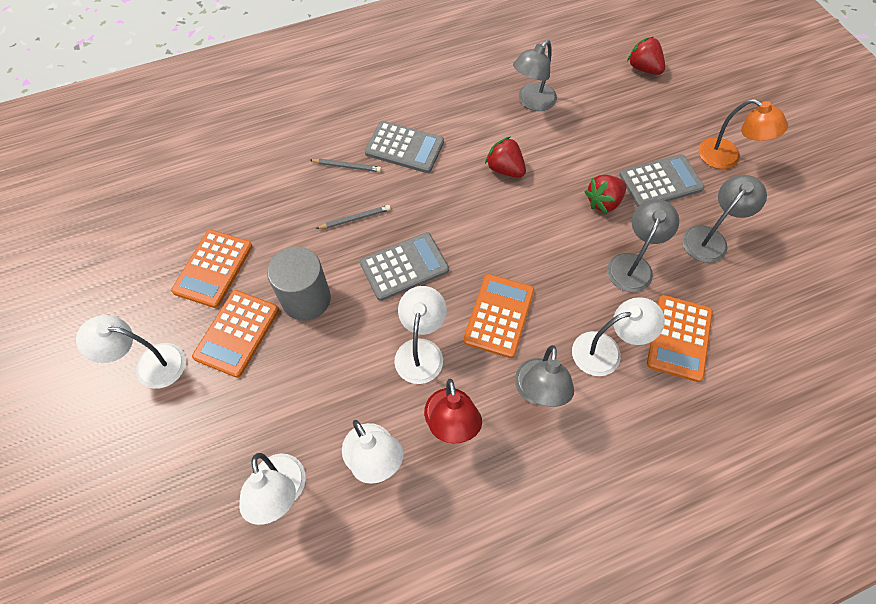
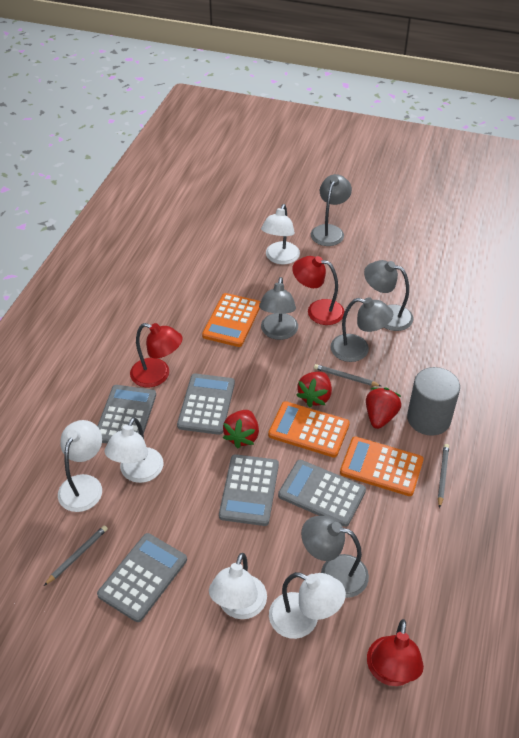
grey calculator: [360,232,449,301] [365,121,444,173] [619,154,705,207] = 3 -> [97,385,156,444] [97,533,187,622] [177,373,235,435] [219,454,279,526] [278,460,366,527] = 5
grey lamp: [513,40,557,111] [515,345,574,407] [607,199,679,292] [682,175,767,263] = 4 -> [259,277,298,340] [301,516,369,598] [311,174,352,246] [330,297,393,362] [364,260,413,331] = 5
grey pencil: [310,159,381,172] [316,205,391,229] = 2 -> [44,525,108,586] [314,364,381,386] [438,444,449,508] = 3
orange calculator: [171,230,253,308] [192,290,279,378] [463,274,534,358] [647,295,713,382] = 4 -> [202,293,260,347] [268,401,350,457] [340,437,424,496] = 3
orange lamp: [698,99,788,169] = 1 -> none = 0
red lamp: [424,379,482,443] = 1 -> [130,323,183,387] [292,256,344,325] [367,619,424,686] = 3

